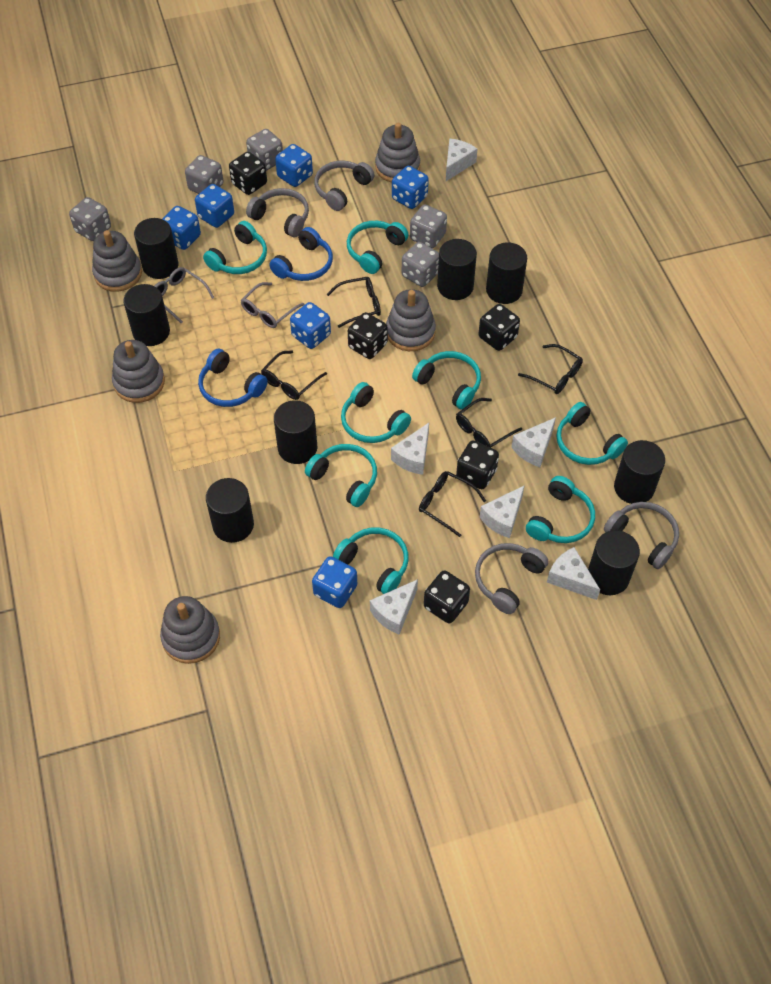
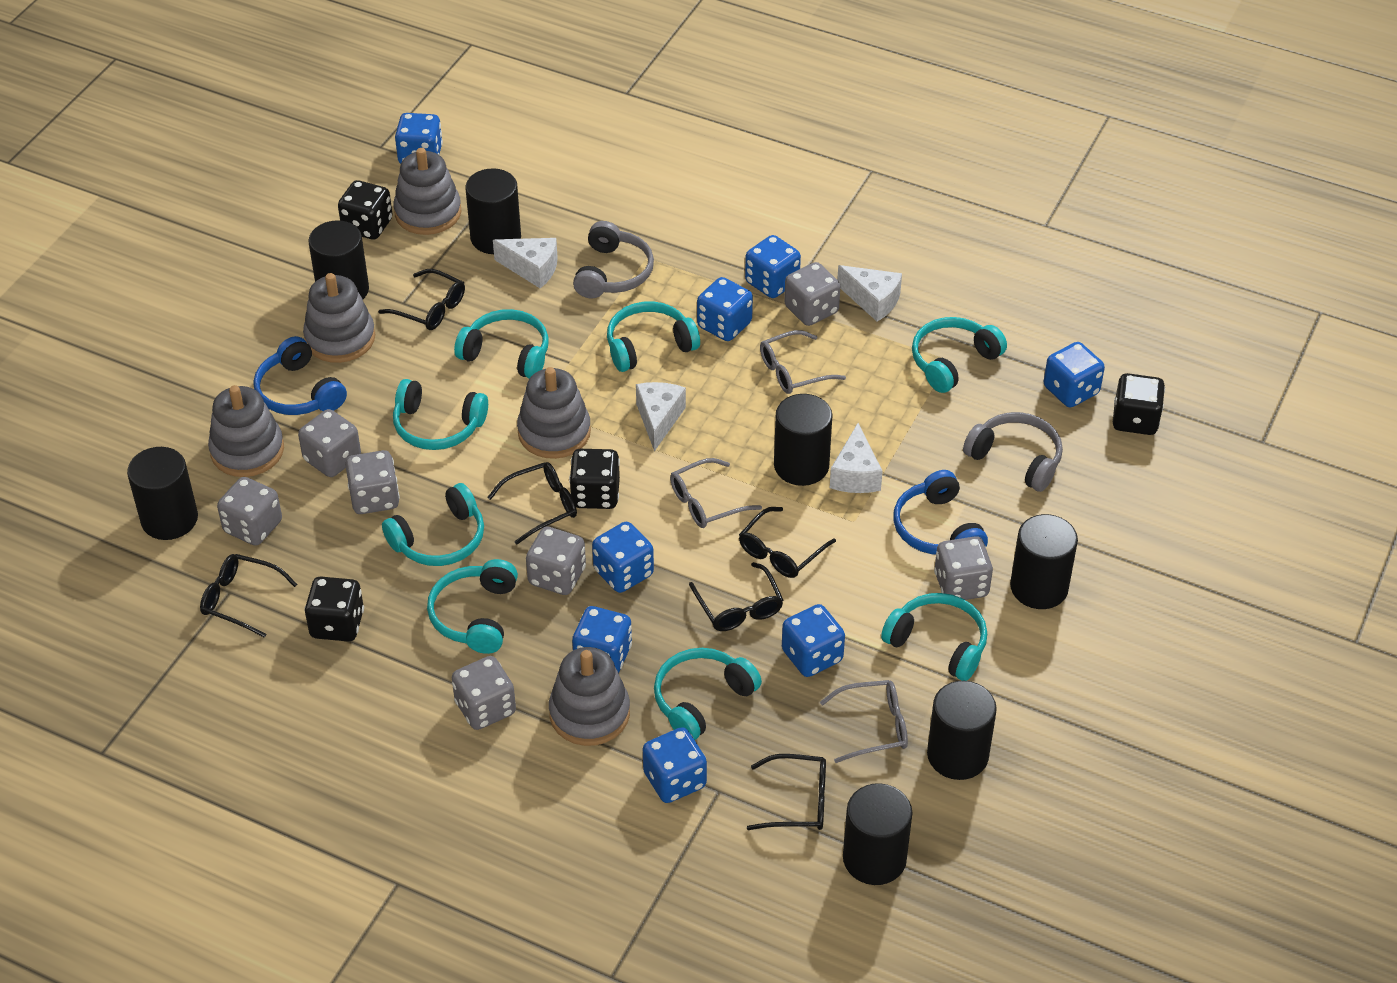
black cylinder: [123,284,170,346] [134,218,178,279] [206,478,254,543] [274,400,318,464] [437,239,477,300] [486,242,527,304] [588,530,640,595] [614,440,665,504] = 8 -> [127,447,198,540] [309,220,369,299] [465,168,521,254] [774,394,833,486] [843,783,912,885] [927,681,997,780] [1010,514,1078,609] = 7
black dice: [229,152,267,195] [348,312,388,359] [424,570,470,623] [456,440,499,489] [478,304,520,351] = 5 -> [304,577,364,641] [338,180,392,240] [569,449,620,509] [1113,373,1165,435] = 4
black glasses: [261,350,327,400] [327,277,381,328] [419,471,486,537] [456,398,522,448] [518,344,583,394] = 5 -> [200,554,297,638] [378,269,465,330] [487,462,577,545] [689,562,783,631] [739,507,836,578] [747,754,826,830] = 6
blue dice: [162,206,201,250] [195,184,234,228] [275,144,313,187] [290,302,331,349] [312,556,357,608] [392,166,429,209] = 6 -> [395,113,443,164] [572,606,632,673] [592,522,654,593] [643,727,707,803] [697,277,753,341] [745,235,801,298] [782,604,845,677] [1044,342,1105,408] = 8
grey dice: [69,197,111,241] [185,155,223,194] [246,129,283,171] [402,242,439,287] [410,205,447,248] = 5 -> [217,477,282,546] [298,409,361,477] [345,450,400,514] [452,656,516,730] [526,526,586,595] [784,262,840,326] [934,536,993,600] = 7
grey glasses: [154,267,215,323] [241,282,304,328] = 2 -> [670,458,762,528] [760,330,846,394] [820,680,908,763] = 3
grey headphones: [246,188,309,237] [314,161,374,211] [475,543,548,614] [604,502,679,569] = 4 -> [573,221,654,298] [963,412,1063,492] = 2
white cheese: [370,579,418,635] [391,423,429,475] [446,139,477,181] [480,485,525,538] [512,417,556,467] [547,547,600,600] = 6 -> [493,238,558,289] [636,382,686,451] [830,423,883,493] [837,265,902,322] = 4

